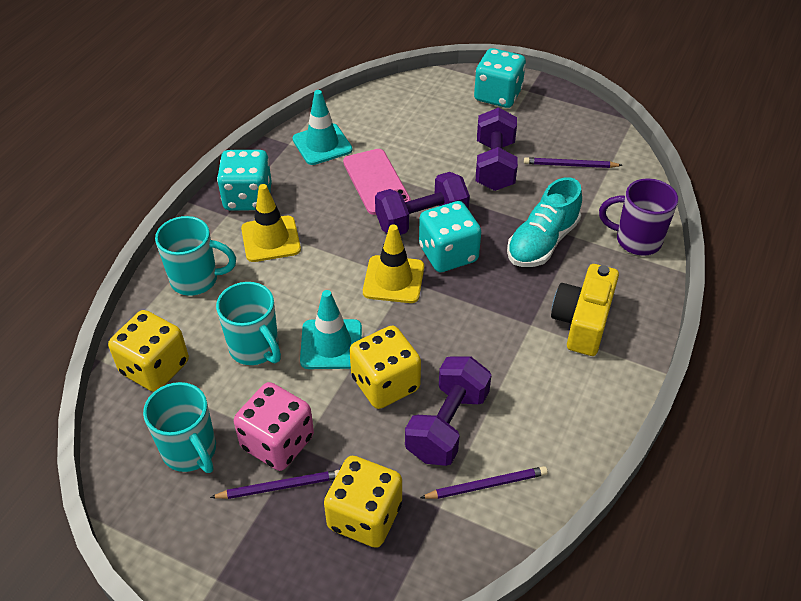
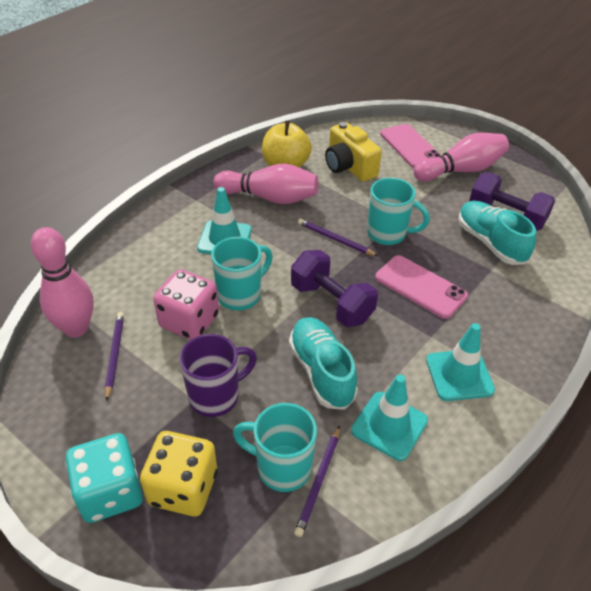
pink bowling pin: none = 0 -> [31,227,94,338] [213,163,318,204] [413,133,509,182] = 3
pink phone: [343,149,411,215] = 1 -> [375,255,468,319] [380,124,441,168] = 2
purple dumbbell: [375,172,470,235] [405,356,492,466] [476,107,518,191] = 3 -> [291,250,378,327] [469,172,555,231] = 2
turquoise dice: [217,150,272,211] [419,201,481,272] [474,48,526,108] = 3 -> [65,433,143,523] = 1
turquoise shoe: [507,177,582,267] = 1 -> [289,317,358,410] [458,200,536,265] = 2
turquoise traffic cone: [292,90,353,165] [300,290,362,369] = 2 -> [197,187,252,254] [351,374,428,461] [426,323,495,401] = 3
yellow apple: none = 0 -> [262,120,312,167] = 1
yellow dice: [108,310,189,392] [324,456,402,548] [350,326,421,409] = 3 -> [140,431,217,516] = 1
yellow traffic cone: [241,184,301,262] [363,224,424,303] = 2 -> none = 0

